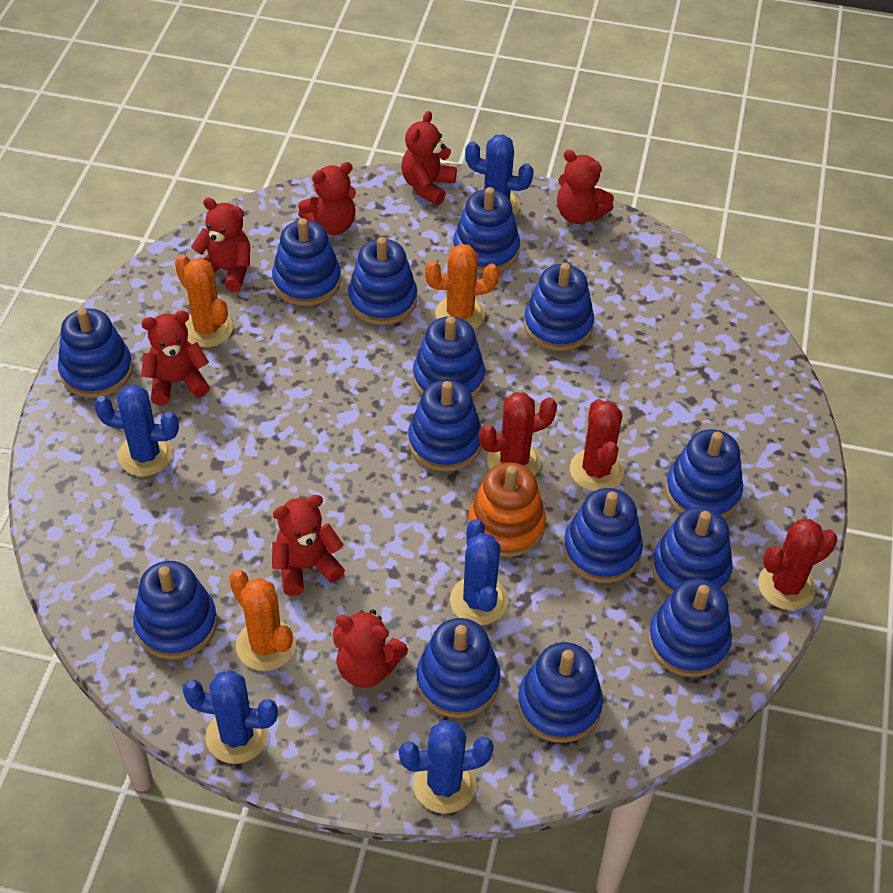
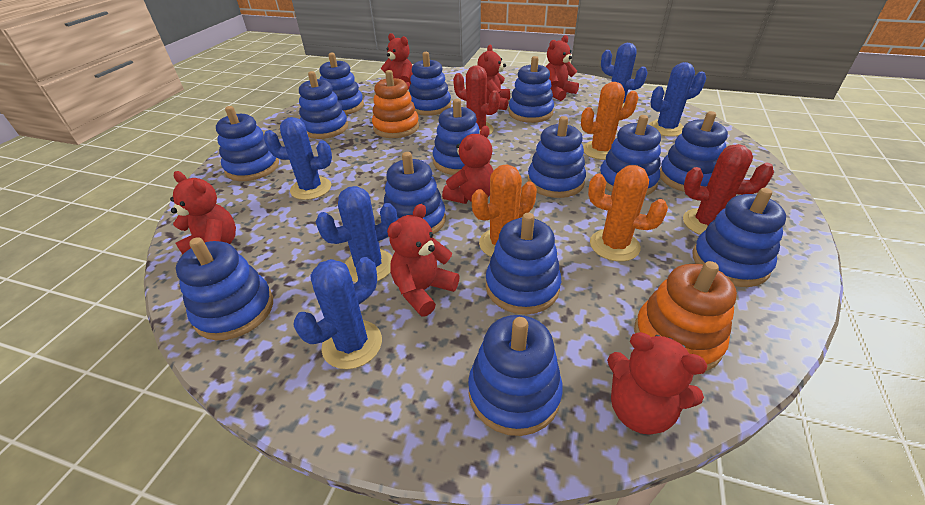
orange stacking toy: [468,463,546,557] = 1 -> [372,70,419,138] [634,261,737,372] = 2
red cactus: [479,392,557,476] [570,399,624,492] [758,519,837,610] = 3 -> [453,65,500,136] [683,144,774,235] = 2

